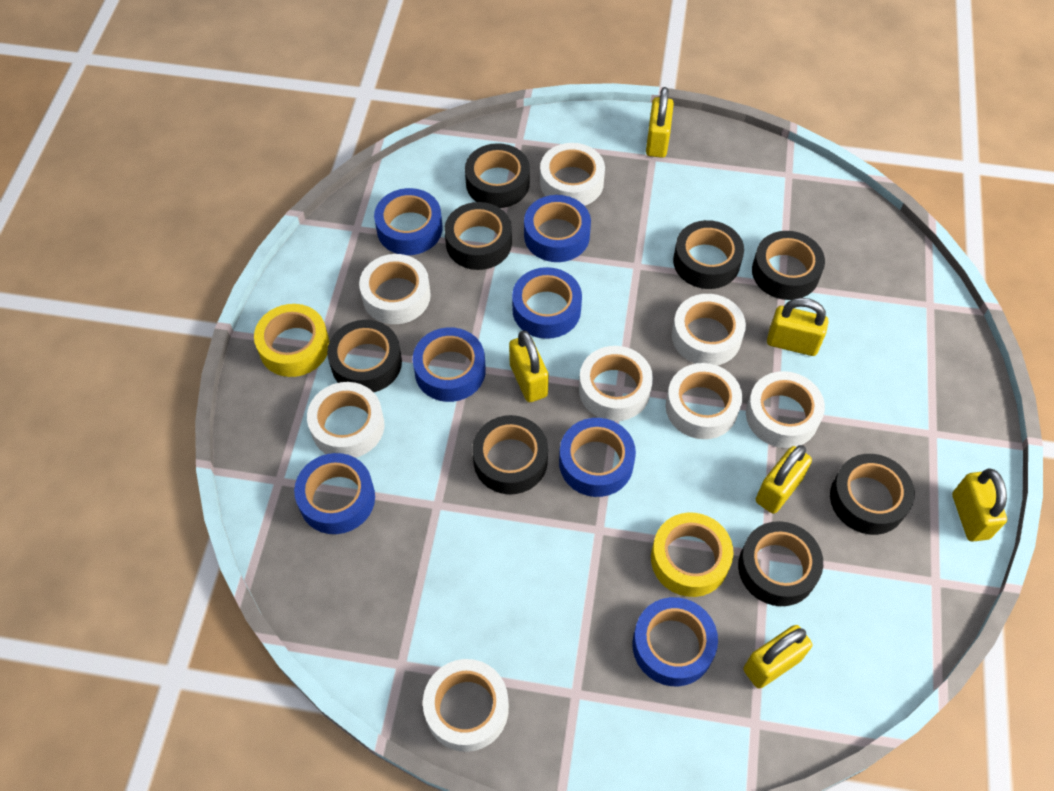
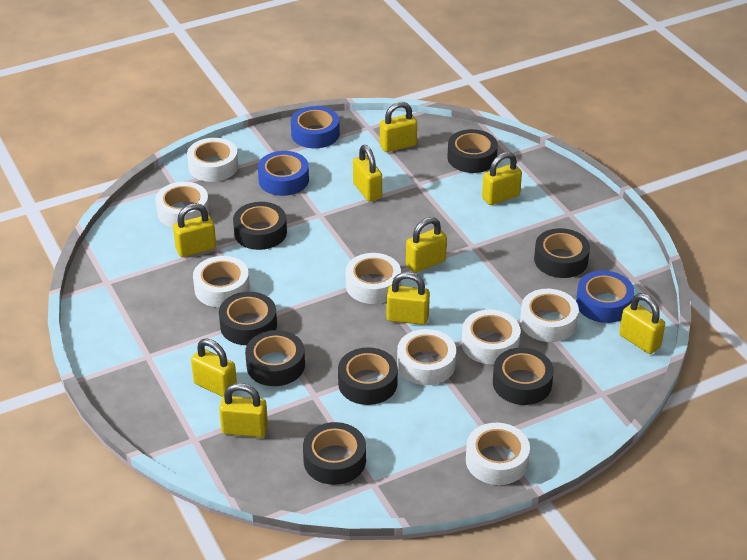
blue tape: [294,453,375,534] [374,188,443,255] [412,327,486,402] [512,267,582,339] [524,195,591,262] [559,418,636,497] [632,597,718,686] = 7 -> [258,151,309,196] [291,106,340,148] [576,271,635,323] = 3
yellow padlock: [509,330,549,402] [646,87,674,158] [743,625,812,689] [756,445,812,514] [767,298,828,356] [952,468,1007,542] = 6 -> [173,203,216,257] [191,339,237,397] [219,383,268,438] [353,145,382,202] [380,102,417,152] [387,272,430,325] [406,217,447,273] [482,152,522,205] [619,293,665,354] = 9
yellow tape: [254,304,329,377] [651,513,734,597] = 2 -> none = 0

